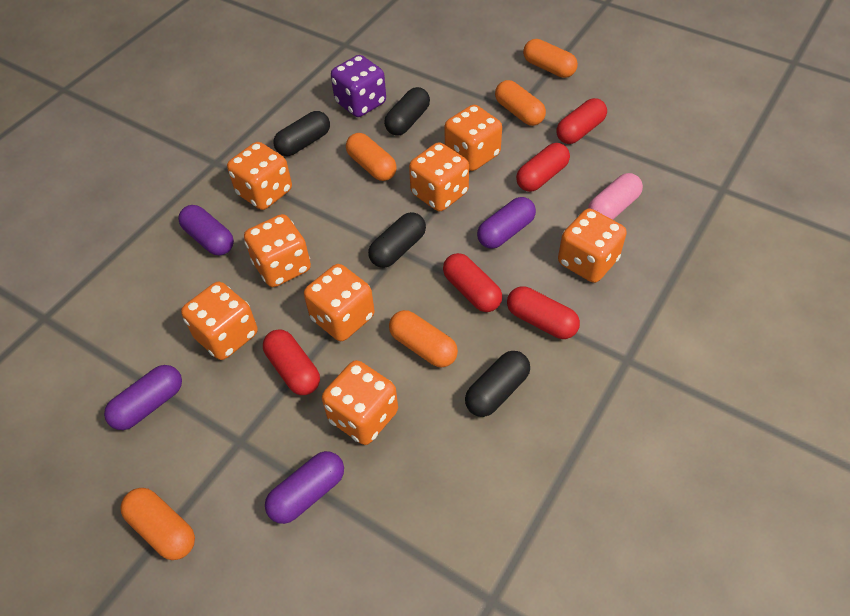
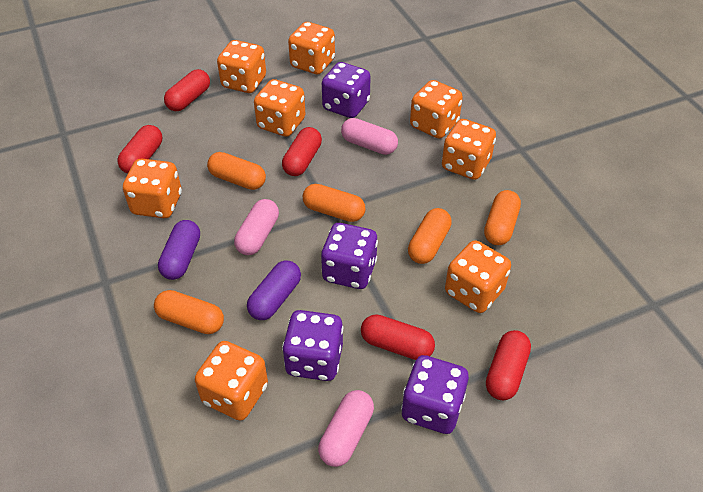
black capsule: [273,111,330,156] [368,212,426,268] [384,87,430,136] [465,351,530,417] = 4 -> none = 0
pink capsule: [588,173,643,220] = 1 -> [234,199,279,255] [318,390,374,467] [341,118,398,155] = 3
purple capsule: [104,365,182,430] [178,205,234,255] [265,451,344,524] [477,197,536,249] = 4 -> [158,220,200,280] [247,260,301,320] = 2
purple dice: [331,55,386,117] = 1 -> [282,310,343,381] [321,223,378,289] [322,62,371,118] [401,355,469,434] = 4

